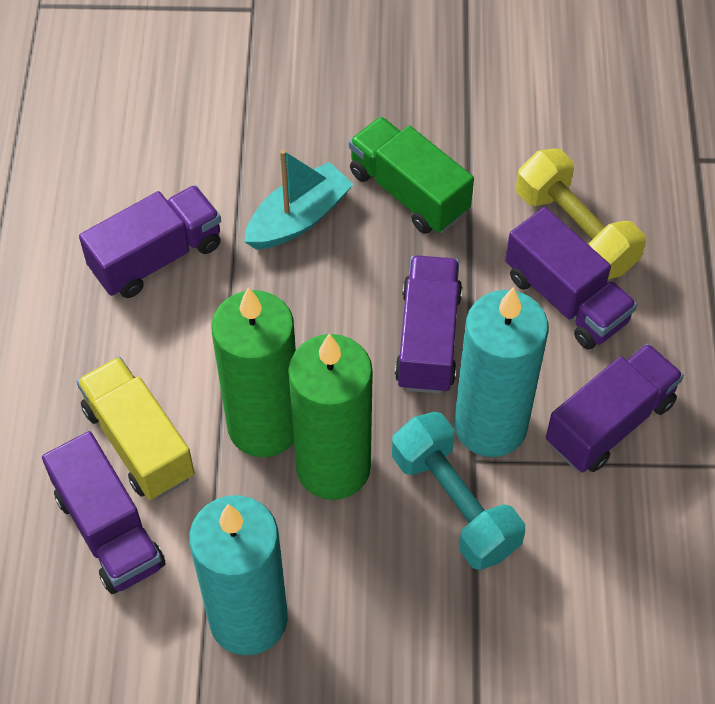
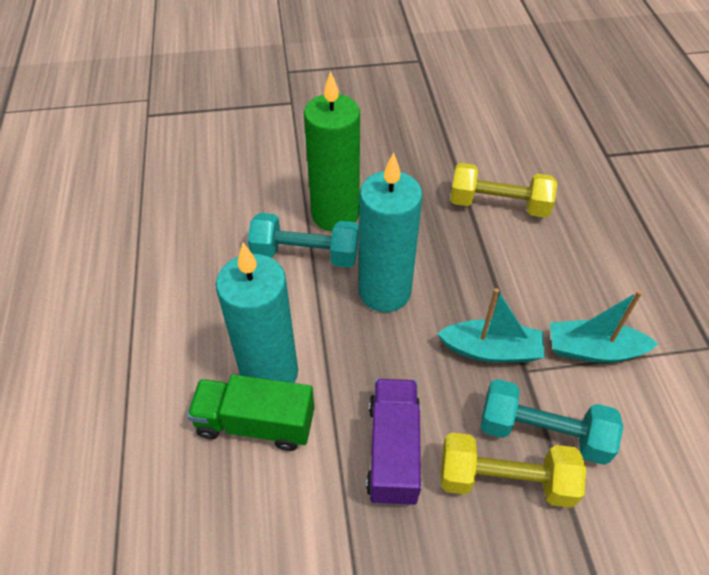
green candle: [211,287,296,457] [288,334,373,500] = 2 -> [304,71,360,231] = 1
purple truck: [42,431,165,594] [79,185,221,298] [395,255,462,394] [505,207,637,349] [546,343,684,473] = 5 -> [366,379,421,506] = 1
turquoise boat: [244,149,354,249] = 1 -> [437,288,544,363] [550,290,658,363] = 2
turquoise dumbbell: [392,412,525,570] = 1 -> [248,213,359,268] [480,379,623,465] = 2
yellow dumbbell: [516,148,646,279] = 1 -> [441,433,586,508] [450,163,557,218] = 2
yellow truck: [76,357,195,500] = 1 -> none = 0

